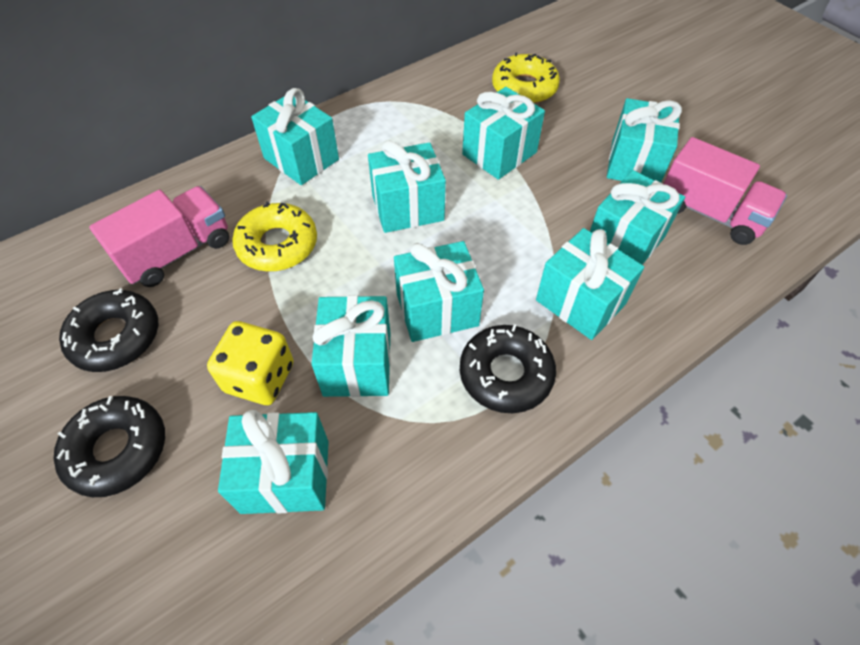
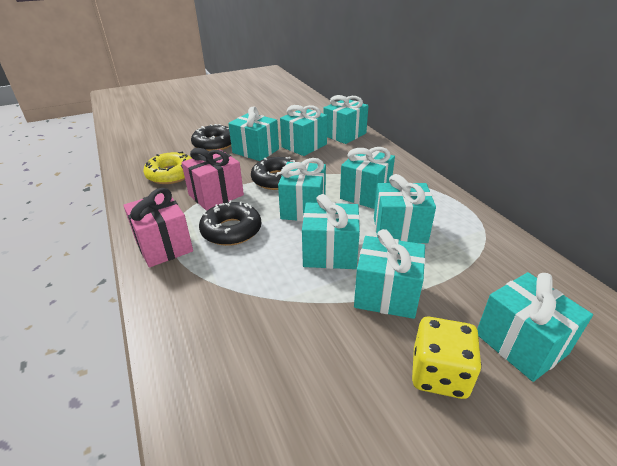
pink gift: none = 0 -> [123,188,193,268] [181,148,244,211] = 2
pink truck: [89,186,229,287] [664,137,787,245] = 2 -> none = 0
yellow donut: [232,202,317,271] [492,52,560,104] = 2 -> [143,152,192,184] = 1

